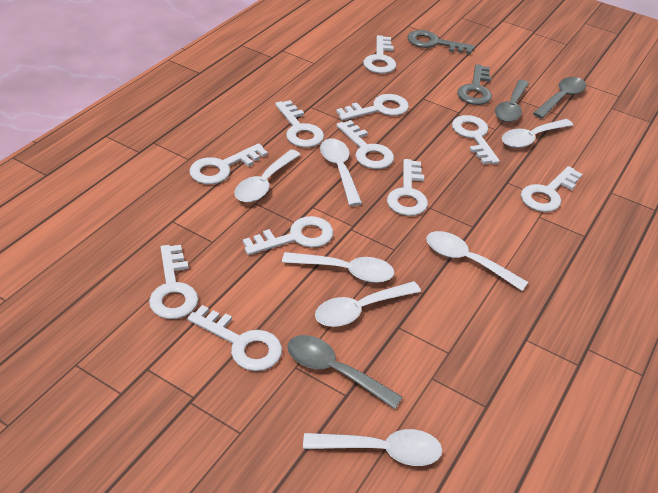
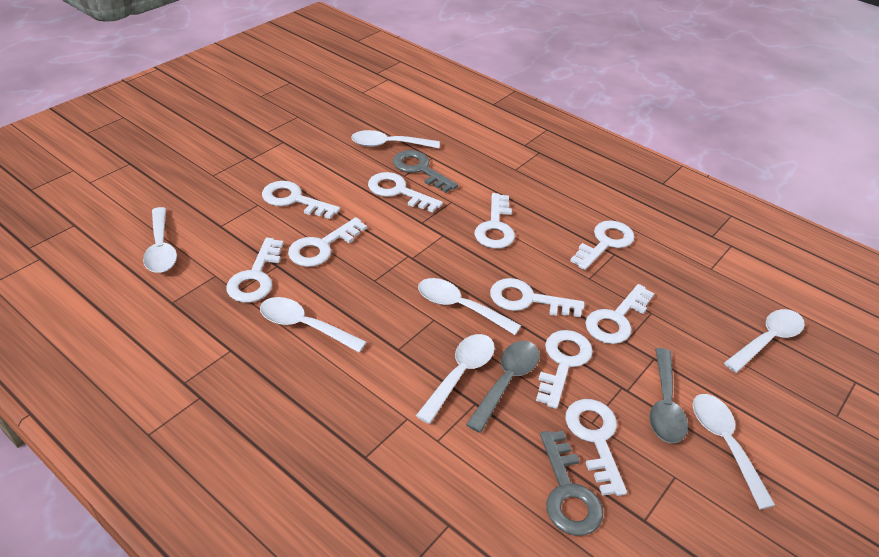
grey spoon: [287,335,403,409] [495,80,529,122] [533,77,586,119] = 3 -> [466,341,540,433] [649,348,688,443] = 2
white key: [149,245,198,319] [187,305,282,371] [189,143,268,184] [243,216,333,255] [275,100,324,148] [336,94,409,121] [336,120,394,169] [363,35,396,73] [387,159,428,216] [452,115,500,164] [521,166,582,212] = 11 -> [226,238,284,303] [262,181,340,219] [288,217,367,267] [368,172,443,213] [475,193,515,249] [490,278,584,317] [536,330,593,409] [565,399,627,496] [570,220,634,270] [585,284,654,344] = 10

